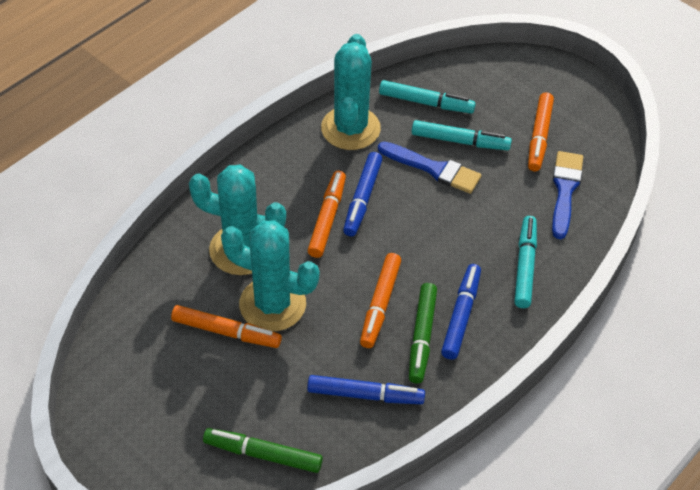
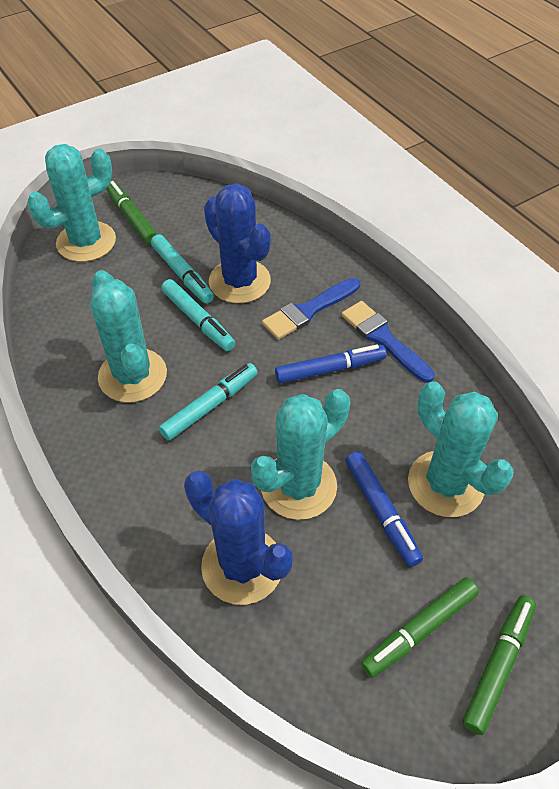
blue cactus: none = 0 -> [184,471,293,605] [204,183,271,303] = 2
blue marker: [307,375,425,404] [343,152,383,237] [441,264,481,360] = 3 -> [275,345,386,384] [345,451,423,567] = 2
green marker: [203,428,323,473] [409,283,437,383] = 2 -> [106,181,157,245] [361,577,479,678] [463,595,536,735] = 3
orange marker: [171,305,282,348] [307,171,346,258] [360,253,401,348] [528,92,554,171] = 4 -> none = 0
turquoise cactus: [189,165,286,275] [221,220,319,331] [321,34,381,150] = 3 -> [27,144,116,262] [90,270,167,403] [251,389,350,520] [408,381,514,517] = 4

